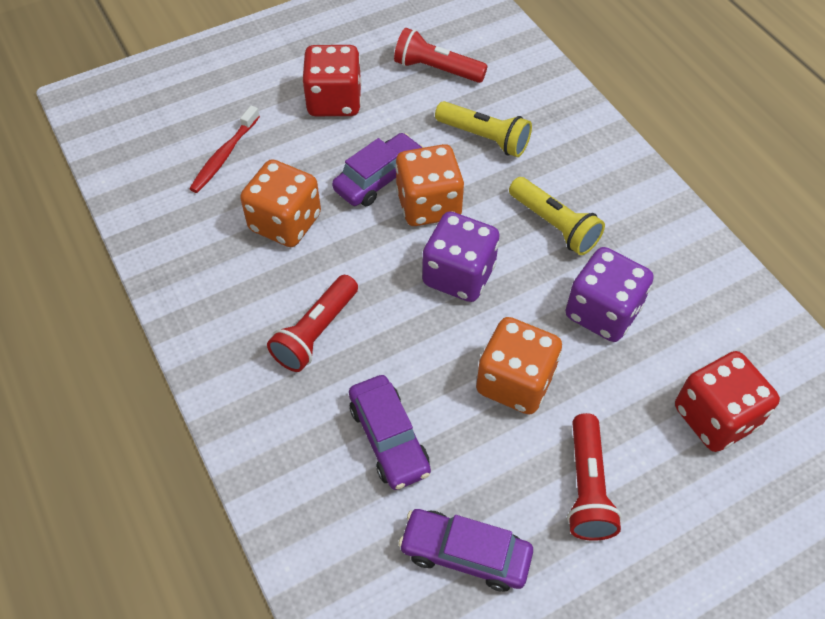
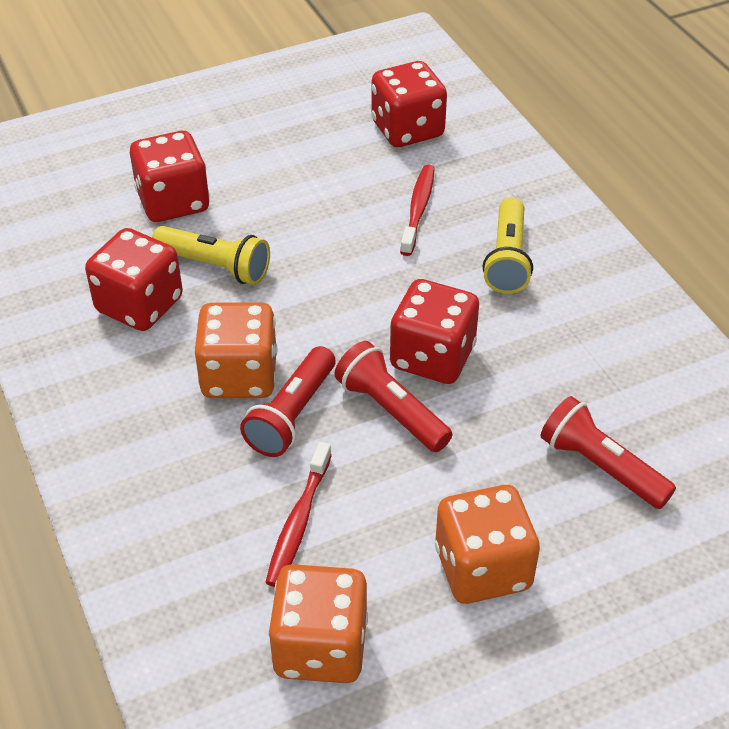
purple car: [332,133,424,206] [349,375,431,490] [398,509,533,591] = 3 -> none = 0
purple dice: [422,212,500,302] [565,247,654,342] = 2 -> none = 0
red dice: [302,45,362,116] [675,351,780,452] = 2 -> [85,228,183,331] [130,131,209,222] [371,61,447,147] [390,279,479,384] = 4
red toothbrush: [189,105,260,193] = 1 -> [265,442,332,587] [400,164,435,256] = 2

